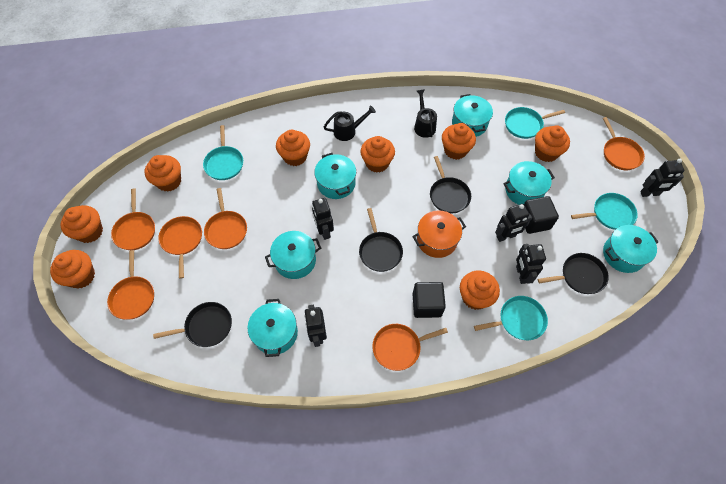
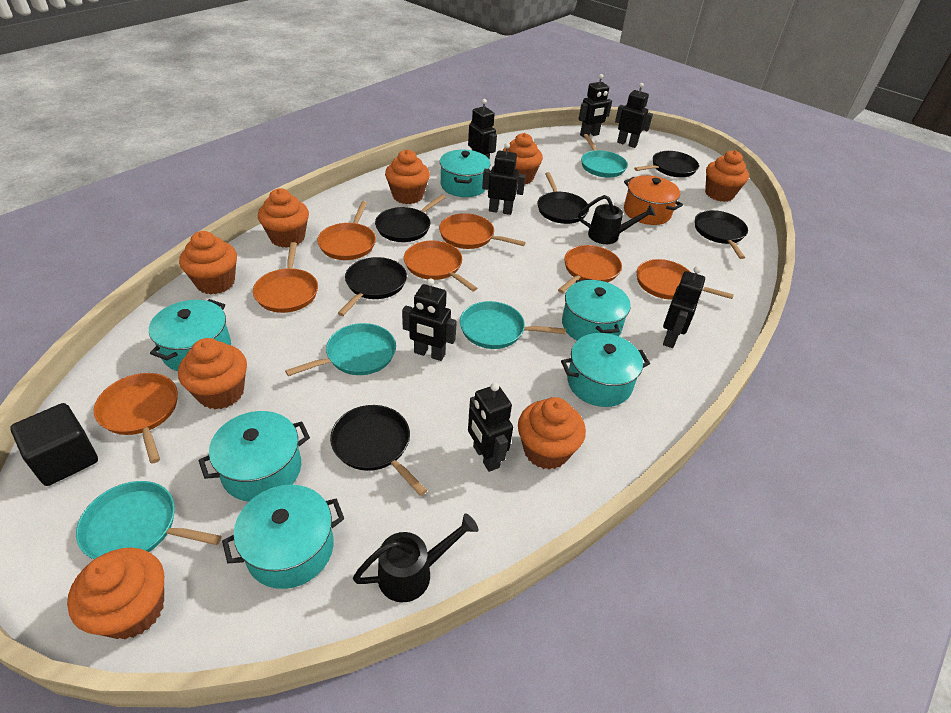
black cube: [413,282,446,318] [524,196,559,234] = 2 -> [10,403,98,486] = 1
black pan: [153,302,232,347] [359,208,403,272] [430,156,471,213] [538,253,609,294] = 4 -> [330,405,427,496] [337,257,407,316] [375,195,446,242] [538,172,589,224] [634,151,699,177] [695,210,748,259] = 6
black robot: [304,305,327,347] [312,198,334,240] [495,204,532,242] [516,244,546,284] [640,159,684,197] = 5 -> [402,278,457,361] [468,99,497,160] [468,382,513,472] [482,143,526,215] [579,74,612,138] [615,83,653,148] [663,266,705,348] = 7
orange pan: [107,250,154,320] [111,189,155,250] [158,216,202,279] [204,188,247,249] [372,324,448,371] [603,117,645,170] = 6 -> [94,373,178,464] [253,242,318,313] [317,201,376,260] [404,241,477,291] [439,213,526,249] [558,245,622,293] [637,259,734,300] = 7

